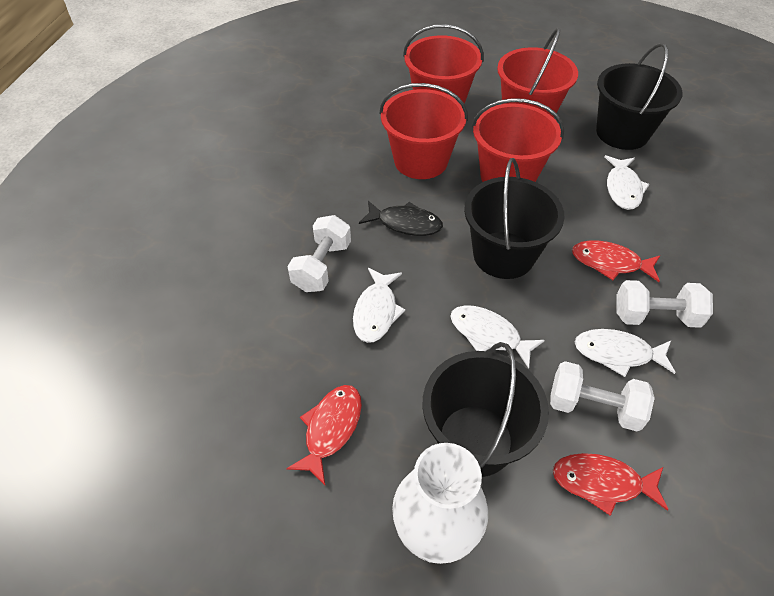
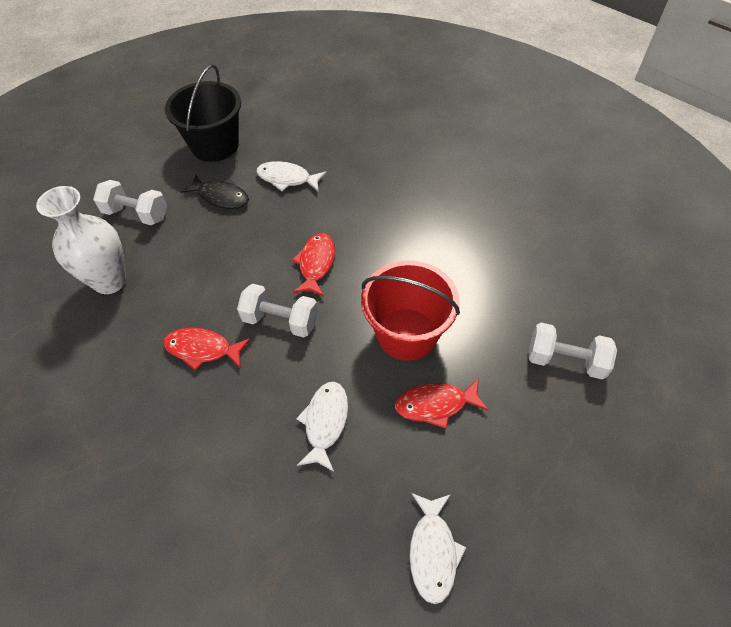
black bucket: [423,342,549,477] [464,158,565,279] [596,43,683,150] = 3 -> [165,64,241,162] = 1
red bucket: [379,83,468,179] [403,24,484,104] [472,98,564,182] [497,27,578,118] = 4 -> [361,261,460,361] = 1
white fish: [353,268,405,343] [450,305,545,369] [575,329,676,377] [604,155,650,210] = 4 -> [256,161,327,191] [296,382,348,472] [410,493,466,604] = 3

